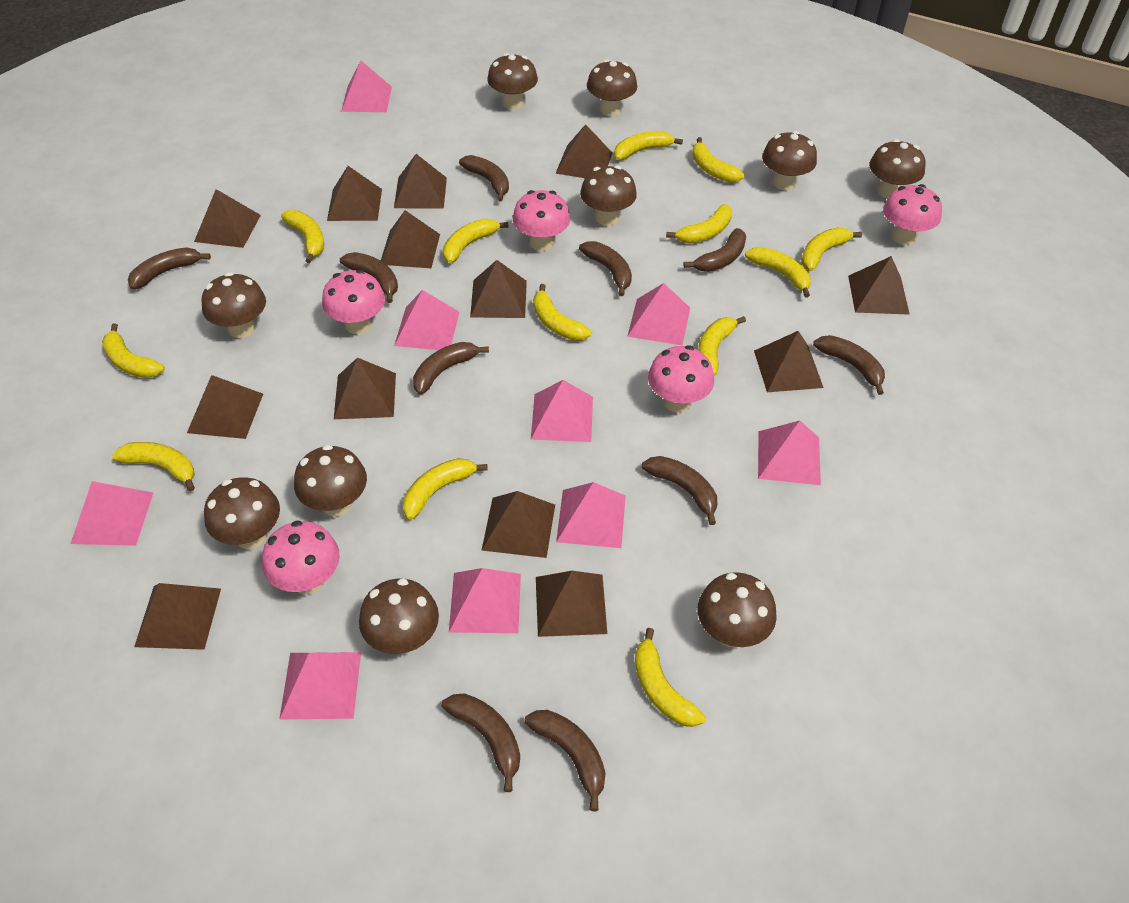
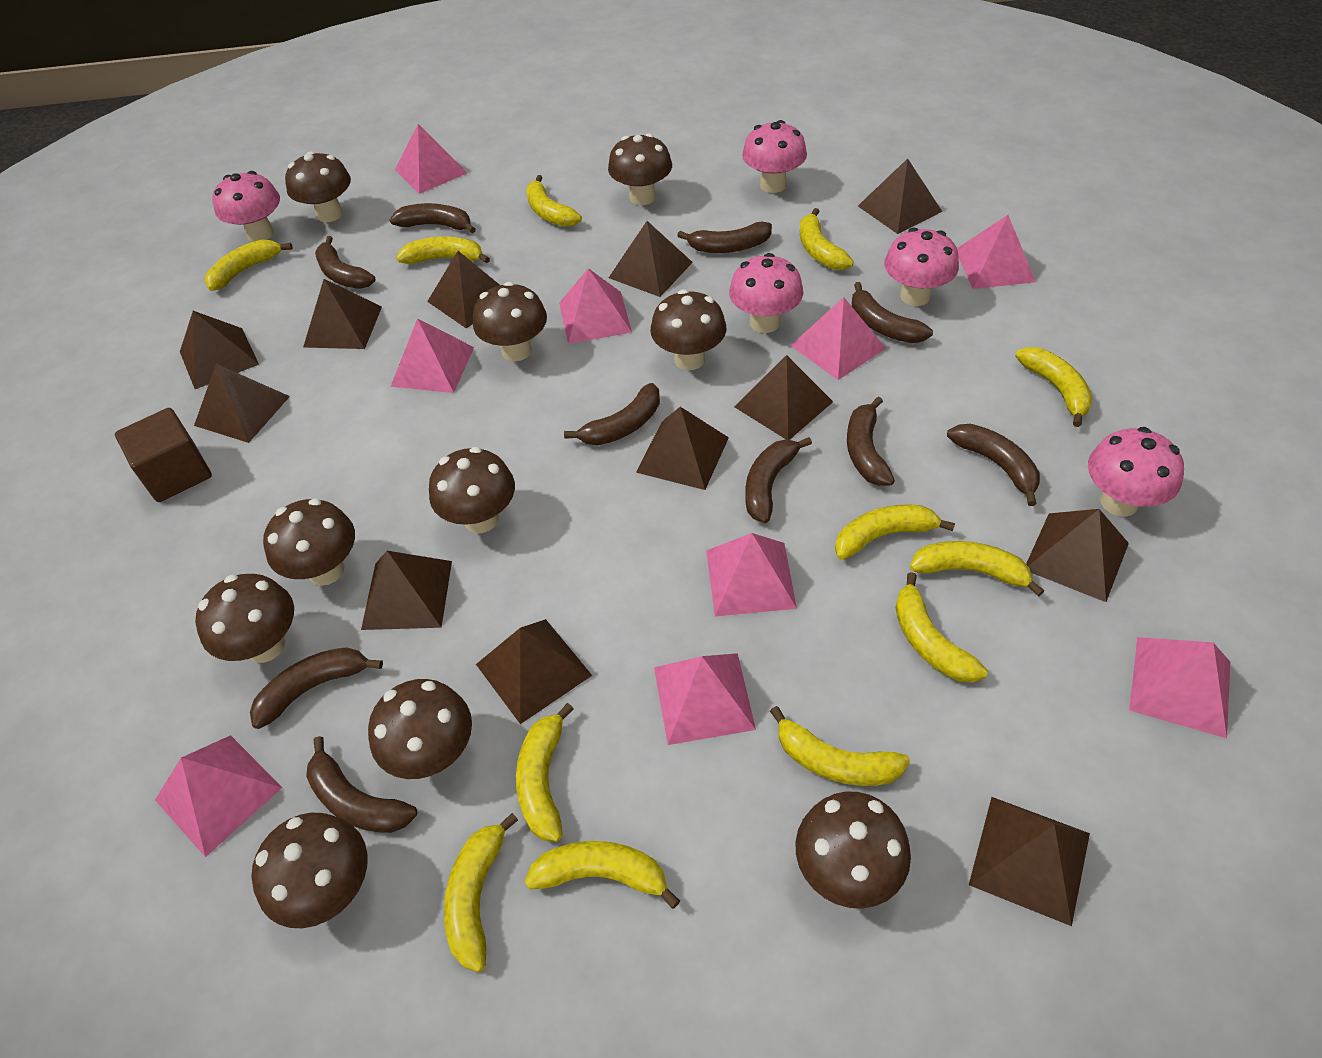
brown cube: none = 0 -> [115,408,212,502] = 1
brown pyramid: [134,583,221,650] [187,375,263,439] [194,189,261,248] [327,166,382,221] [334,358,396,419] [381,210,440,268] [394,154,447,209] [470,260,527,318] [482,491,555,558] [536,571,607,637] [555,124,613,178] [754,331,824,392] [848,256,910,315] = 13 -> [180,311,259,389] [194,364,290,443] [303,279,382,349] [361,551,452,630] [427,251,500,328] [476,619,592,724] [609,221,693,297] [636,407,729,490] [734,355,833,440] [858,159,942,234] [969,797,1090,926] [1026,509,1129,602] = 12
yellow banana: [102,323,165,378] [112,442,195,491] [281,210,324,263] [403,458,488,520] [443,219,509,263] [533,284,591,341] [614,131,683,160] [635,628,706,727] [666,204,732,243] [692,137,745,183] [698,316,746,376] [745,247,811,298] [801,227,862,271] = 13 -> [205,239,293,291] [396,237,490,264] [444,813,518,972] [516,703,573,842] [525,841,680,909] [526,175,582,227] [770,706,910,786] [800,208,854,270] [835,505,955,560] [895,572,988,683] [910,541,1044,597] [1015,347,1093,427] = 12

